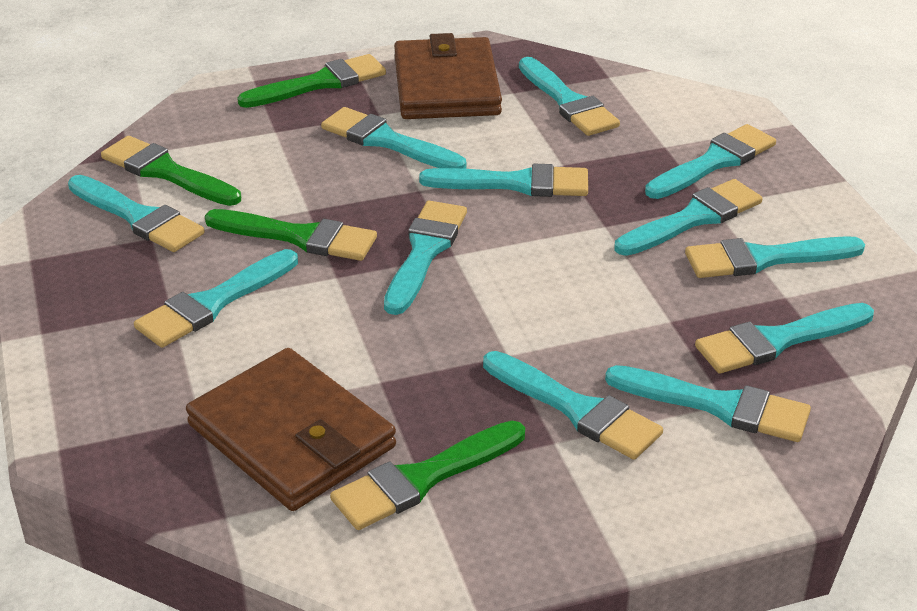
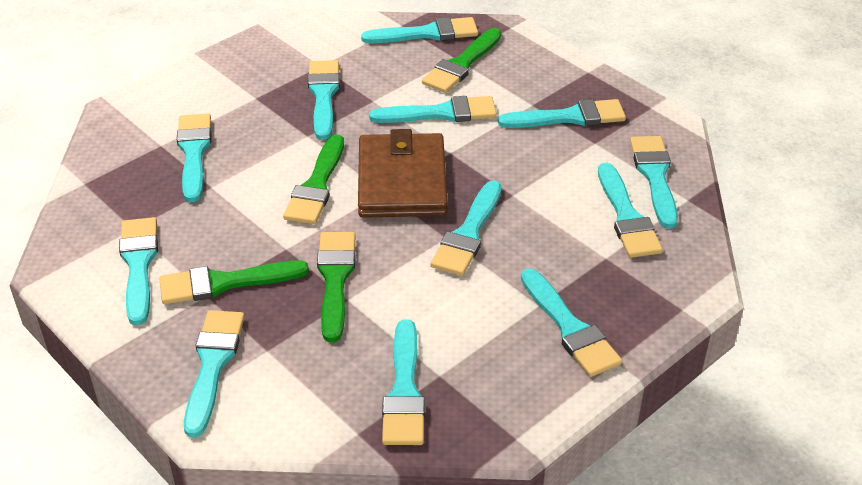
brown wallet: [186,348,396,511] [394,33,502,119] = 2 -> [358,129,448,218] = 1

